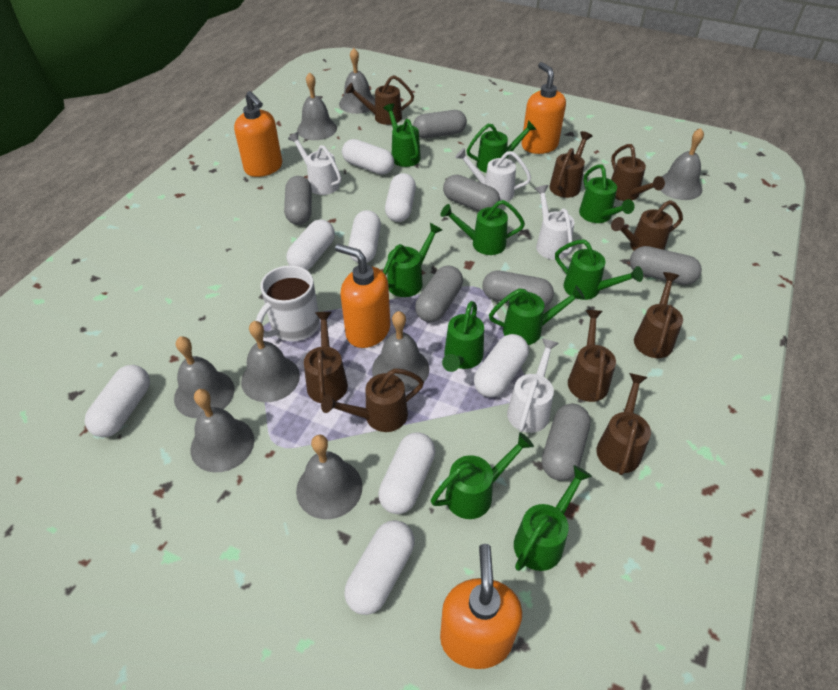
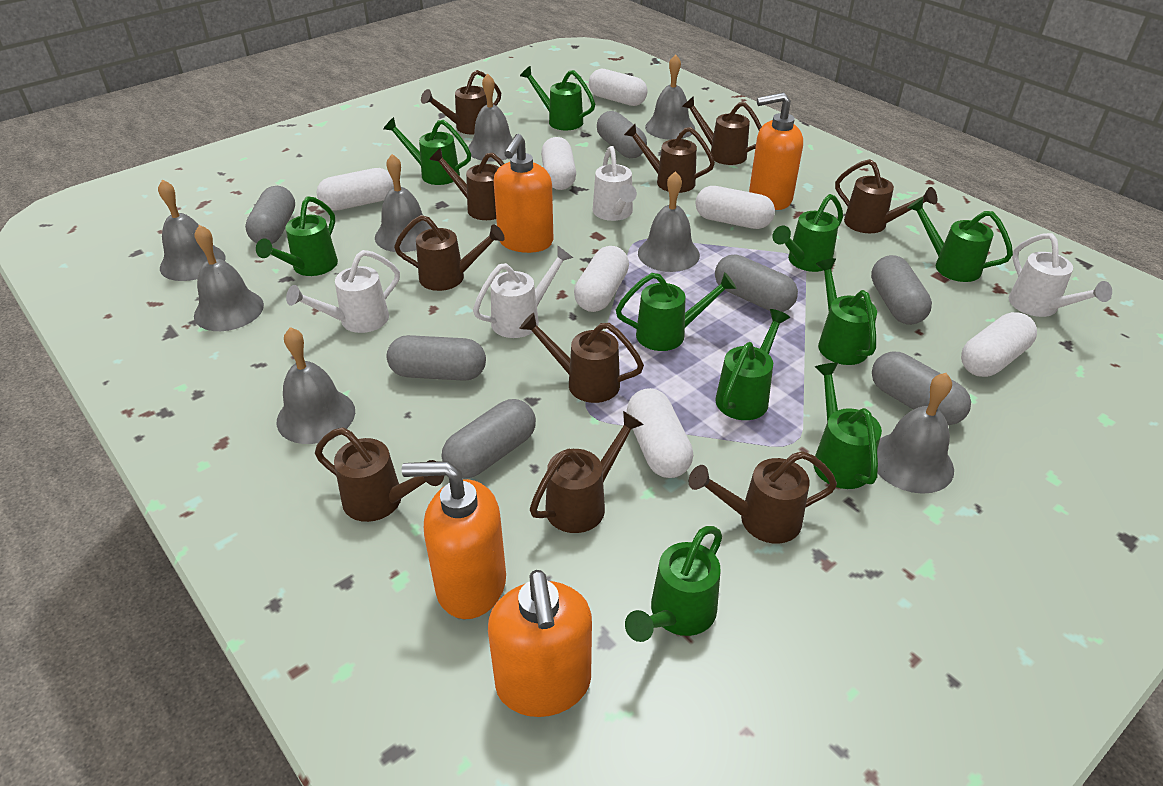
brown watering can: [304,312,348,403] [321,368,424,432] [345,75,414,125] [549,131,592,198] [568,310,616,402] [596,373,651,475] [611,144,665,201] [611,200,683,251] [634,272,683,358] = 9 -> [315,427,444,522] [394,215,505,291] [421,70,501,135] [429,148,504,220] [519,313,644,403] [530,411,644,533] [624,124,715,193] [682,96,762,165] [689,451,837,544] [835,159,937,233] = 10
white capsule: [85,365,150,437] [286,219,335,270] [342,139,394,175] [344,520,415,615] [348,210,381,263] [378,432,435,514] [385,173,416,222] [474,334,529,397] = 8 -> [317,168,394,211] [541,137,576,190] [574,246,629,312] [589,69,647,106] [627,388,693,478] [695,186,775,229] [961,312,1037,377] = 7
white mug: [256,265,320,342] = 1 -> none = 0

